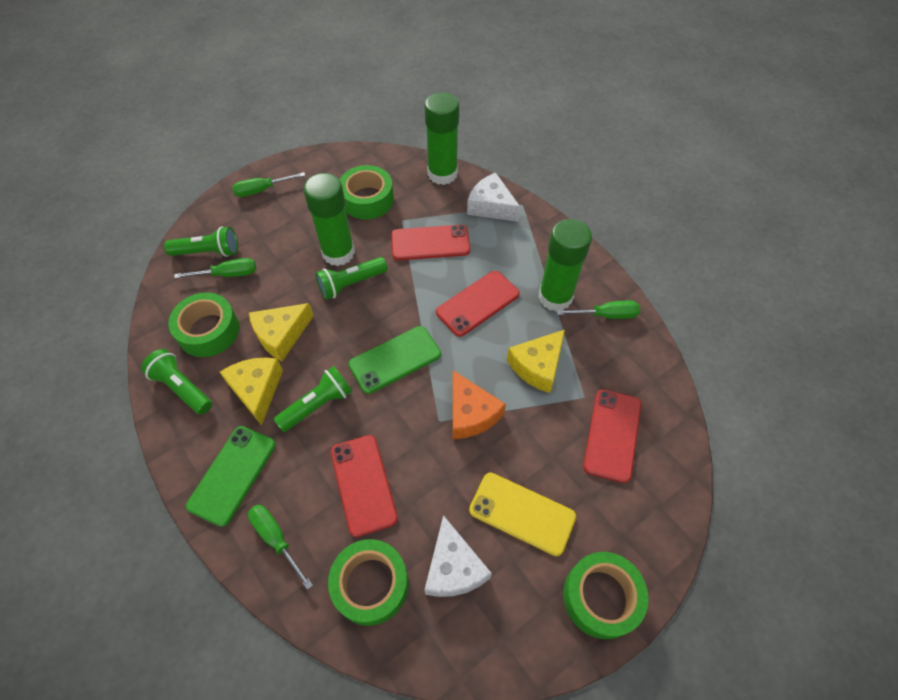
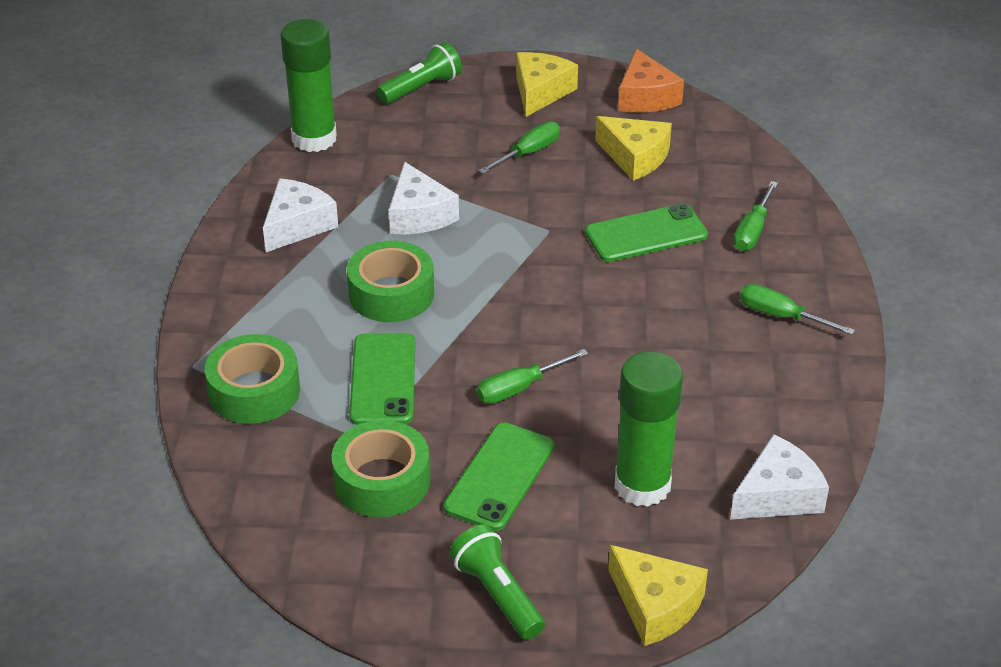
green flashlight: [141,349,212,415] [164,227,238,257] [274,366,352,432] [315,257,387,300] = 4 -> [376,42,462,104] [449,524,545,640] = 2
green glue stick: [303,173,355,266] [424,92,459,185] [538,219,592,312] = 3 -> [281,19,337,152] [615,351,683,507] = 2
green phone: [186,426,276,527] [348,326,441,394] = 2 -> [349,333,415,425] [443,422,555,531] [585,204,708,262] = 3
green tape: [168,292,239,357] [328,539,409,626] [340,165,394,219] [563,552,648,639] = 4 -> [205,334,300,424] [331,420,430,517] [347,241,434,322] = 3
red phone: [331,435,398,537] [391,225,470,261] [436,271,520,337] [583,389,641,483] = 4 -> none = 0
white cheese: [425,515,492,597] [467,173,521,222] = 2 -> [263,178,338,252] [389,162,459,234] [730,434,829,520] = 3
yellow phone: [469,473,576,556] = 1 -> none = 0

